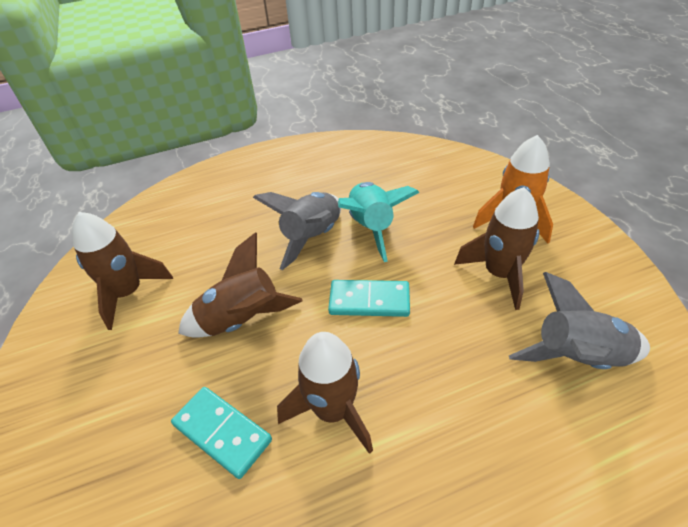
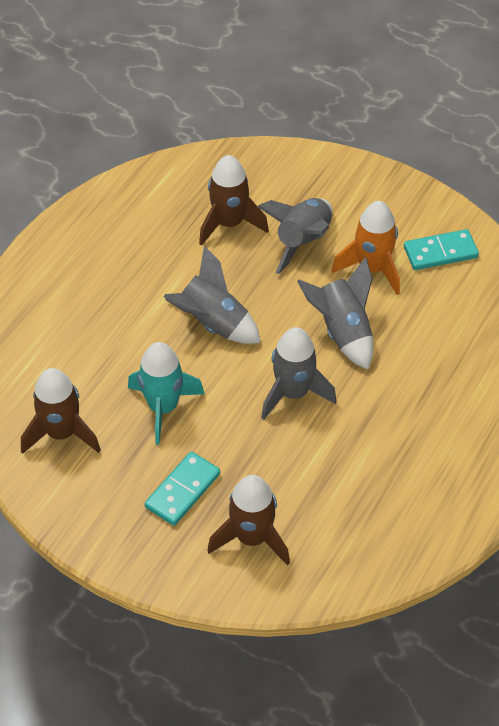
brown rocket: [72,212,173,330] [178,232,302,338] [277,332,373,454] [454,187,539,310] = 4 -> [21,368,101,454] [199,155,269,246] [207,475,290,566] = 3
grey rocket: [253,192,341,270] [509,272,650,369] = 2 -> [163,246,261,344] [257,198,332,274] [261,327,336,420] [297,257,373,370] = 4

